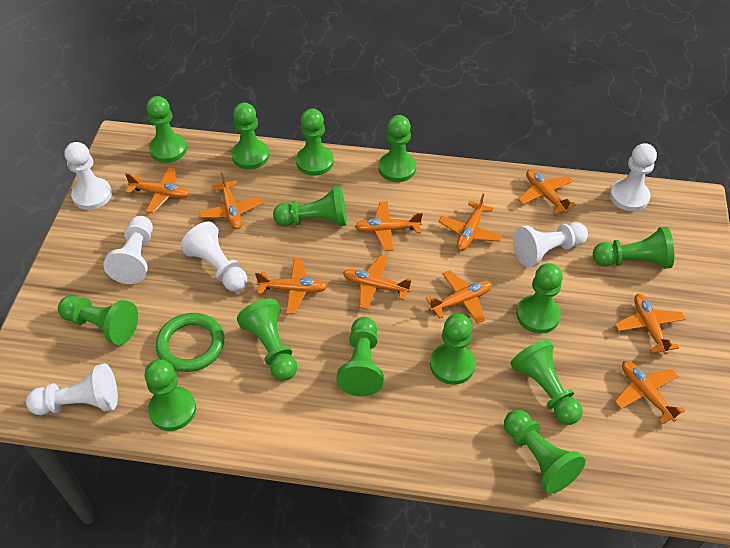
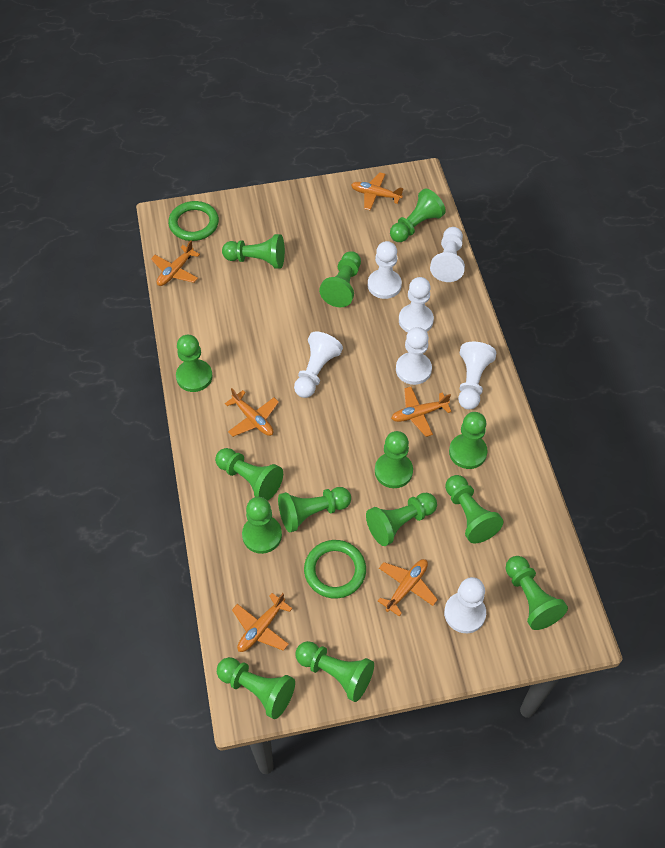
green ring: [156,313,224,372] = 1 -> [168,201,219,241] [304,540,366,599] = 2
orange plane: [125,167,189,213] [199,172,263,229] [255,258,328,314] [343,255,412,310] [355,201,423,251] [426,270,492,324] [439,194,503,251] [518,169,576,215] [615,294,685,354] [615,361,685,425] = 10 -> [151,240,200,286] [225,388,279,437] [232,593,293,652] [351,172,403,211] [378,559,438,617] [391,387,452,437] = 6
white pawn: [26,363,118,415] [65,142,112,210] [103,216,153,284] [181,222,247,292] [513,222,588,268] [610,143,657,211] = 6 -> [294,331,343,398] [368,241,402,299] [396,327,432,385] [399,277,434,333] [430,227,465,282] [444,577,486,633] [458,342,496,410] = 7

